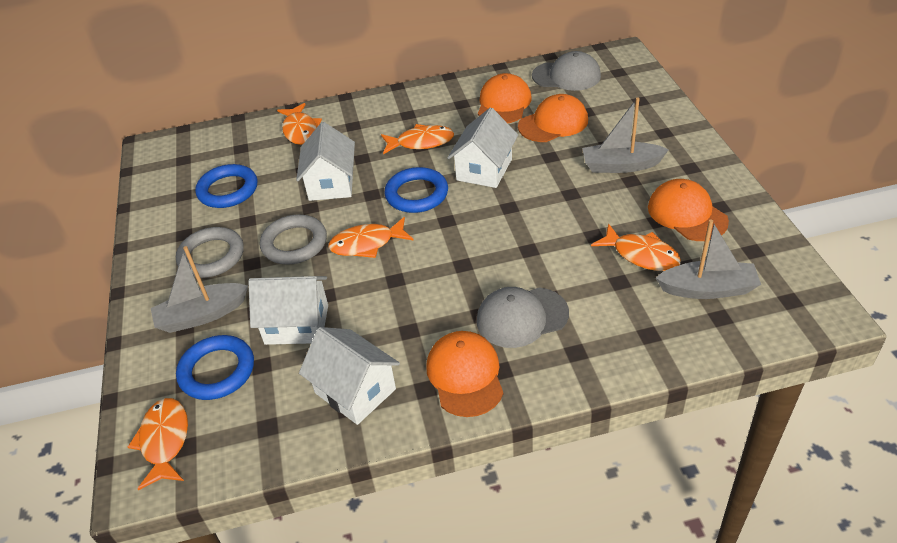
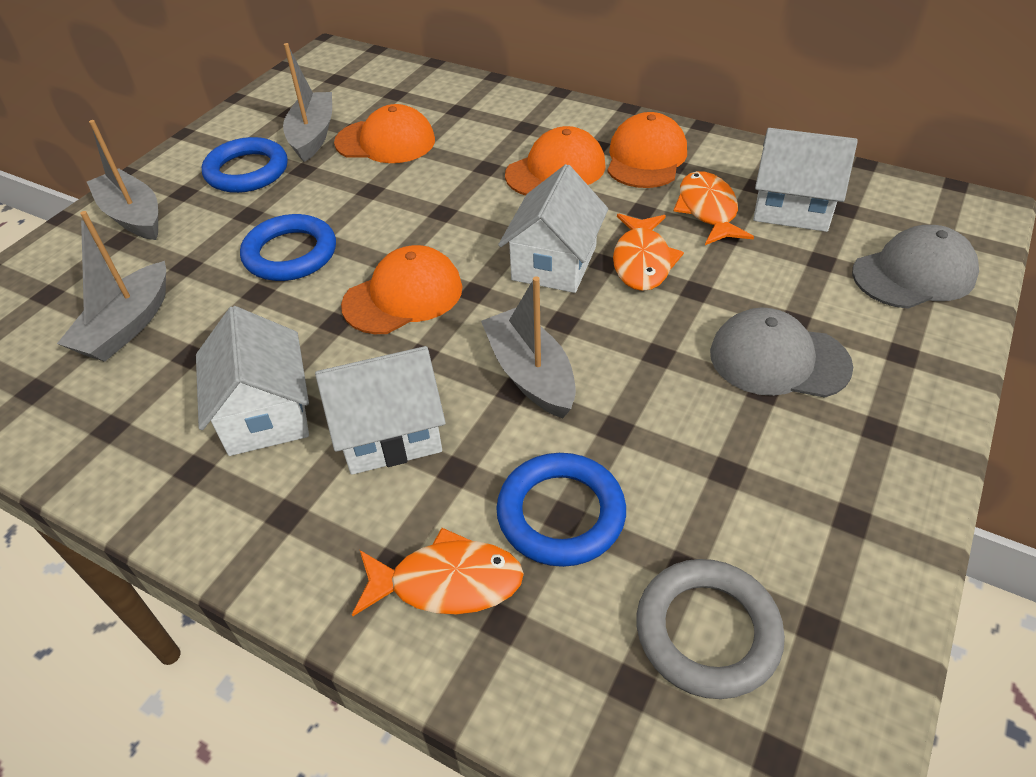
grey boat: [151,246,248,333] [582,97,669,173] [656,219,761,299] = 3 -> [57,211,166,362] [87,120,158,240] [283,43,332,162] [481,276,576,418] = 4
grey ring: [176,227,244,278] [260,214,327,265] = 2 -> [637,559,785,699] = 1
orange fish: [128,398,188,490] [277,103,322,145] [328,217,413,258] [381,124,454,154] [591,224,681,271] = 5 -> [352,528,524,616] [613,214,684,291] [673,171,754,245] = 3

